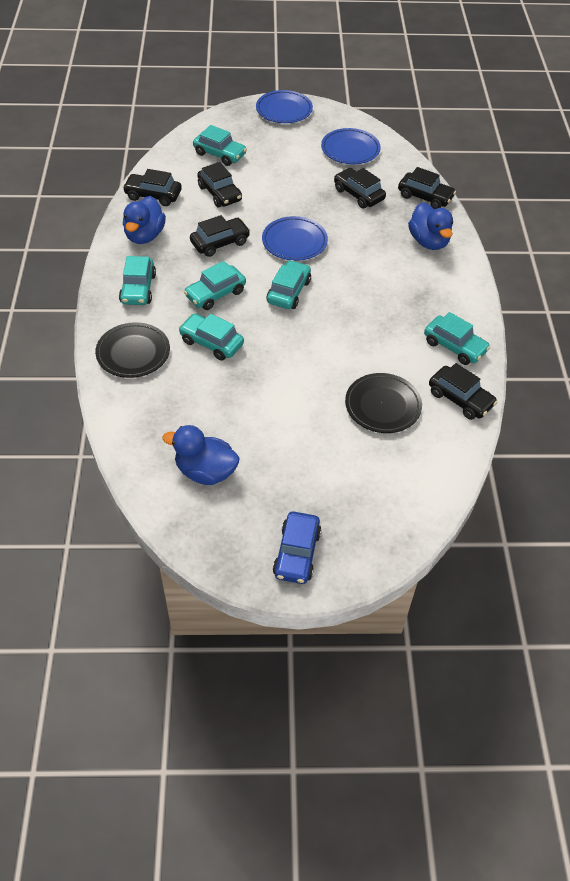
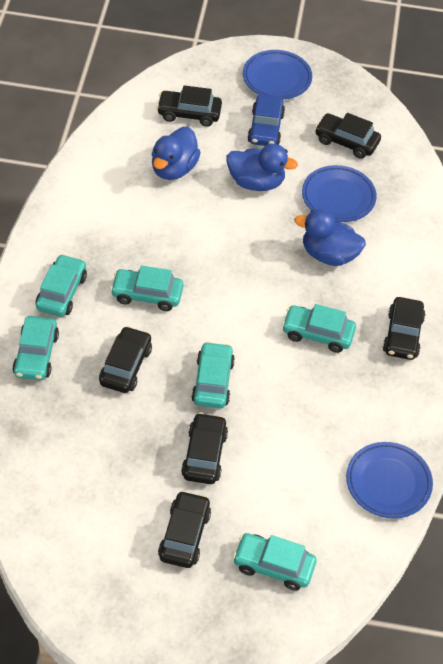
black plate: [95,322,170,378] [345,373,422,433] = 2 -> none = 0

